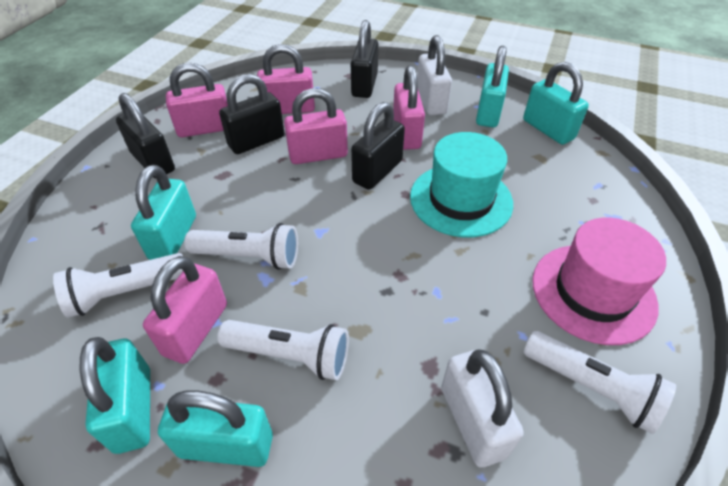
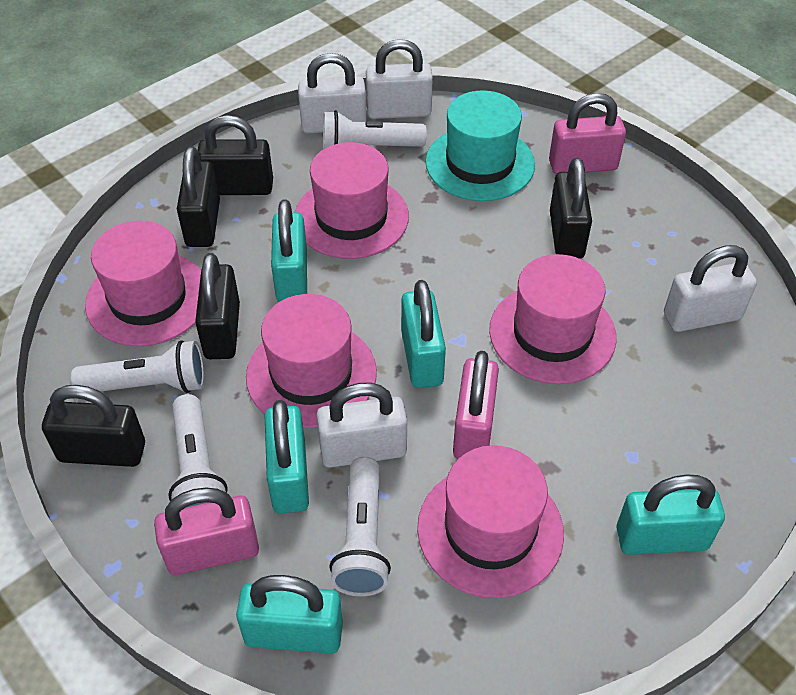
black padlock: [116,93,175,178] [219,74,284,154] [351,20,378,98] [351,102,405,190] = 4 -> [42,385,145,467] [177,146,220,247] [195,253,240,359] [198,115,273,195] [550,158,592,259] = 5
pink hat: [532,217,666,345] = 1 -> [85,221,201,346] [246,294,377,428] [295,142,409,259] [417,445,564,598] [489,254,616,384] = 5
pink padlock: [143,256,227,364] [166,63,228,137] [257,44,315,114] [284,88,348,164] [393,65,425,150] = 5 -> [154,487,259,575] [453,351,499,459] [549,93,626,174] = 3
white padlock: [417,35,452,116] [441,349,524,467] = 2 -> [298,53,367,133] [316,383,407,468] [366,39,433,119] [664,245,757,332] = 4

